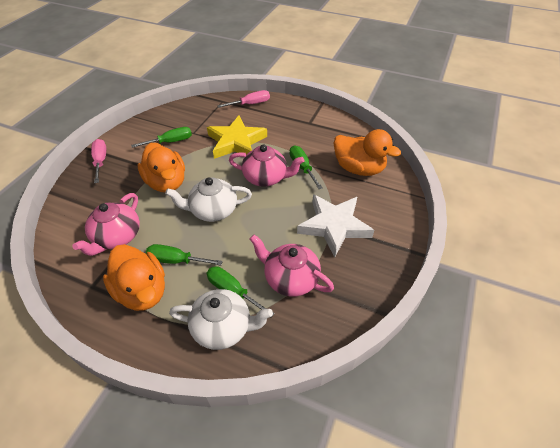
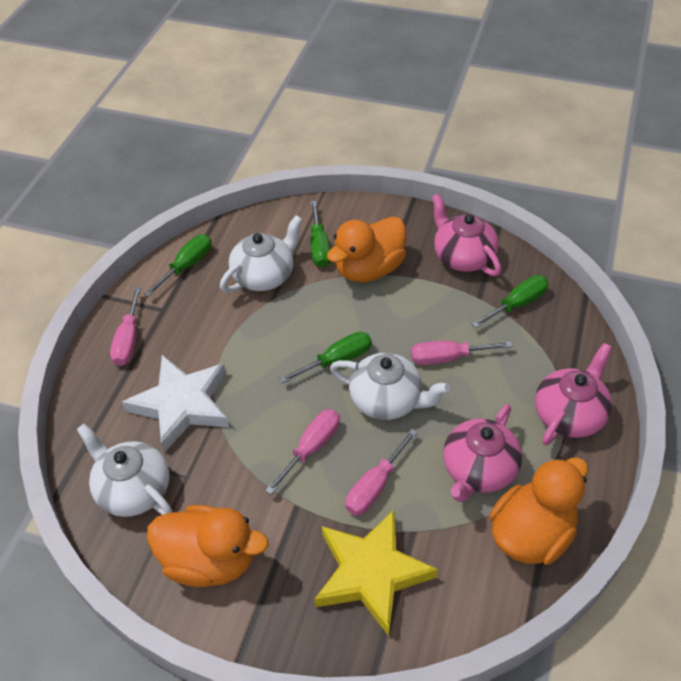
pink screwdriver: [91,139,106,183] [217,90,270,108] = 2 -> [110,287,141,366] [265,409,340,494] [346,429,418,516] [411,341,512,365] = 4
white teapot: [165,177,252,222] [169,289,273,350] = 2 -> [76,424,173,517] [220,215,303,293] [330,353,450,420] = 3

